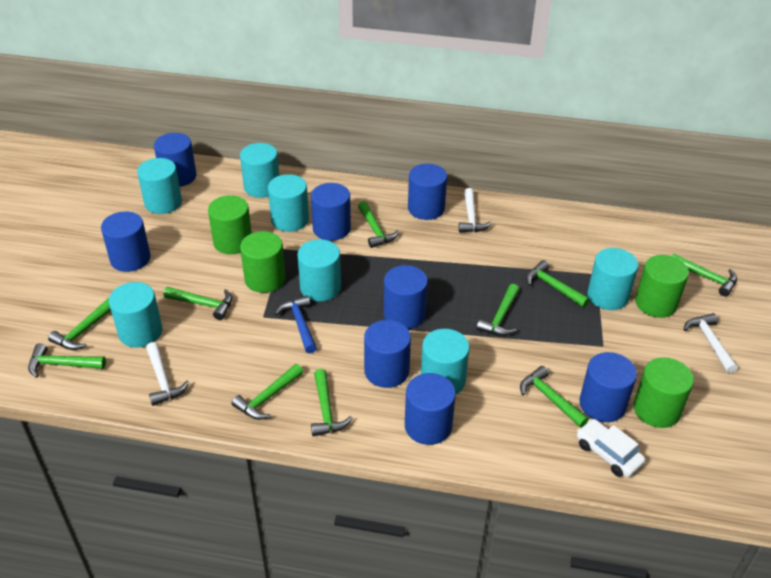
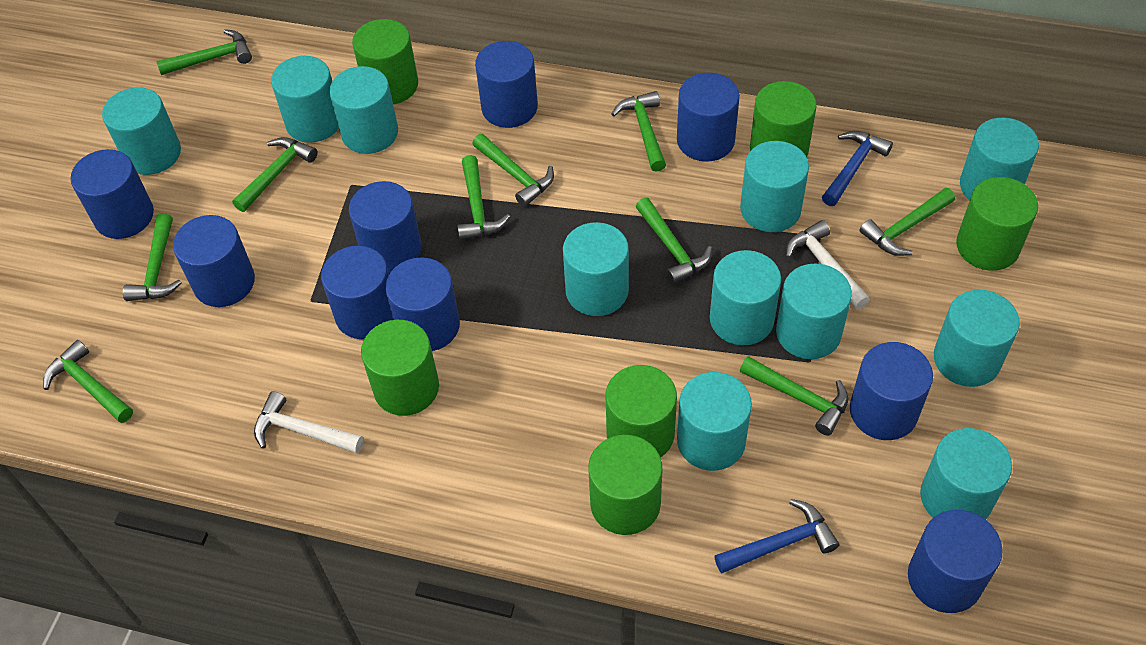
blue cylinder: [101,211,151,272] [154,133,196,187] [311,183,351,241] [364,320,411,388] [384,265,428,329] [405,373,456,445] [408,164,447,220] [579,352,637,422] = 8 -> [70,149,154,239] [173,215,255,307] [321,246,393,339] [349,181,422,273] [385,257,460,351] [475,41,538,128] [677,73,740,162] [850,342,933,440] [908,510,1003,613] = 9
blue hammer: [275,295,317,353] = 1 -> [714,499,839,574] [822,131,893,206] = 2
green cylinder: [208,195,252,254] [240,231,285,293] [633,357,694,428] [635,255,689,318] = 4 -> [352,19,418,104] [361,320,439,416] [588,435,663,535] [605,365,677,458] [750,81,817,157] [956,177,1038,271] = 6
turquoise cylinder: [109,282,162,348] [137,158,182,214] [240,143,279,198] [268,174,309,232] [298,239,341,301] [421,329,469,394] [587,248,638,310] = 7 -> [102,87,181,175] [271,56,339,143] [329,66,398,154] [563,222,629,316] [677,372,752,471] [710,250,781,345] [740,141,809,232] [776,263,852,359] [920,428,1012,519] [934,290,1020,387] [960,118,1039,200] = 11
white car: [577,419,645,477] = 1 -> none = 0
white hammer: [146,342,189,406] [459,188,492,233] [684,313,738,373] = 3 -> [254,391,364,454] [786,220,870,309] = 2

